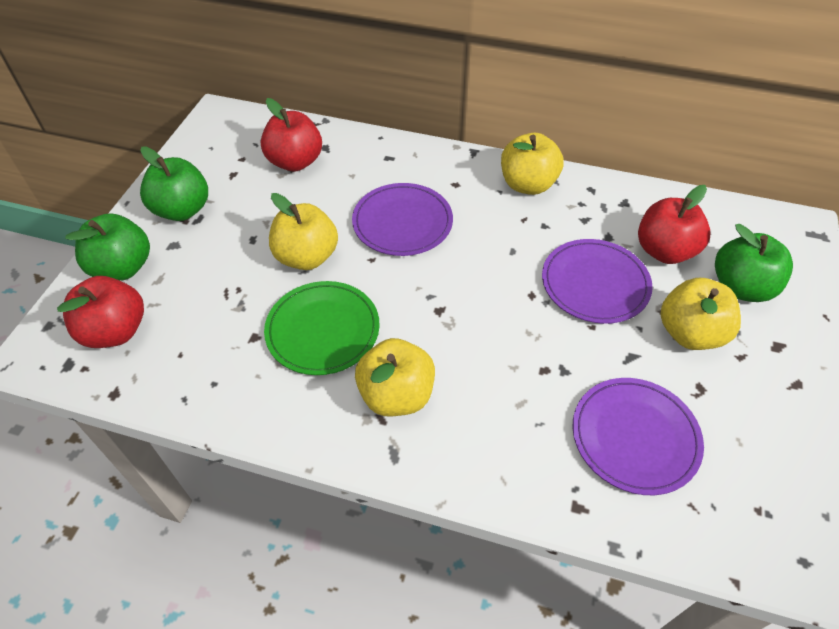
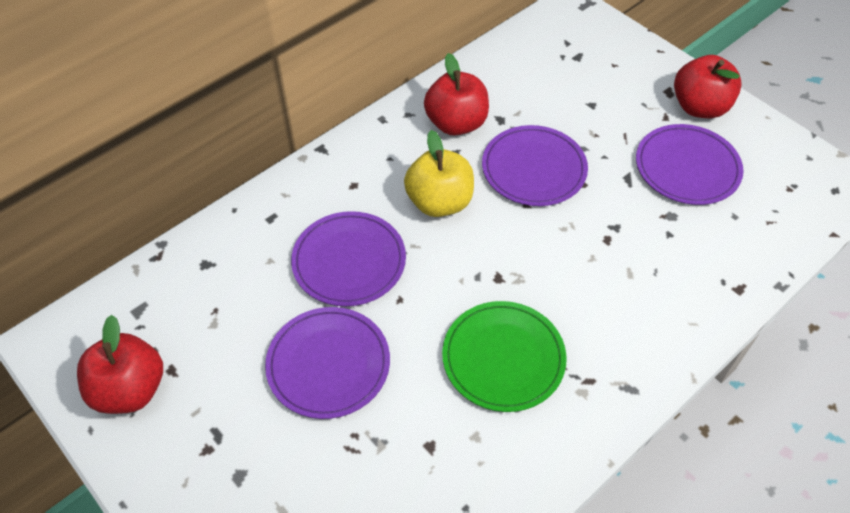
green apple: [65,213,150,281] [140,147,208,221] [715,224,793,302] = 3 -> none = 0
purple plate: [352,183,453,256] [542,239,653,324] [573,378,704,495] = 3 -> [265,307,390,419] [291,211,406,306] [482,125,588,206] [636,124,744,205] = 4
yellow apple: [269,193,338,270] [355,338,435,416] [501,133,564,195] [660,278,741,350] = 4 -> [404,130,474,217] = 1

